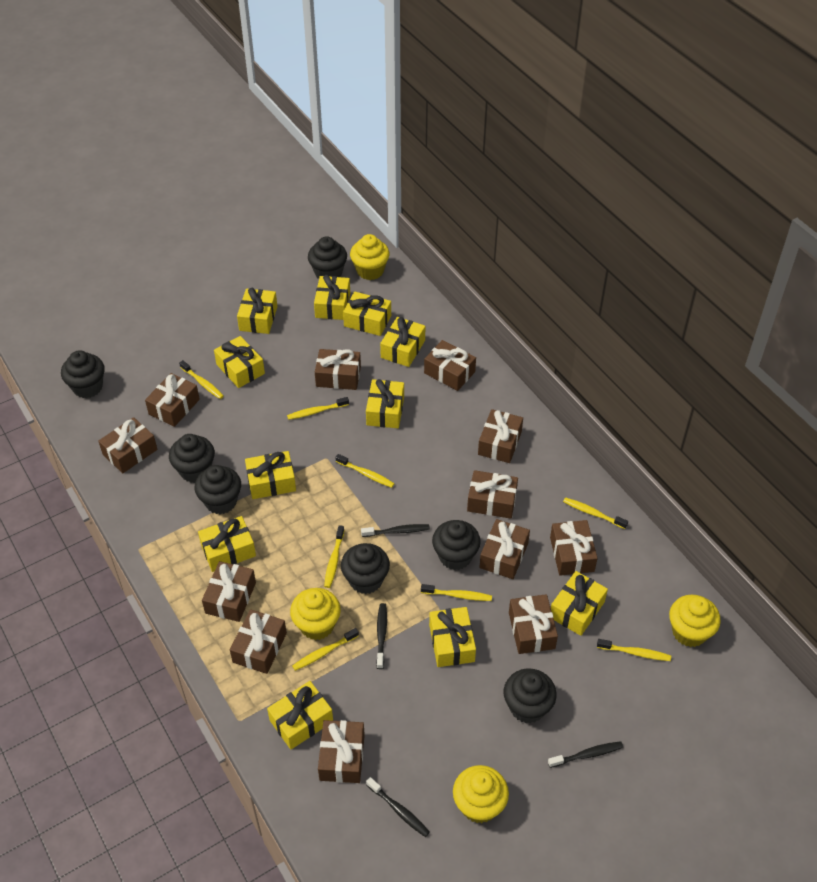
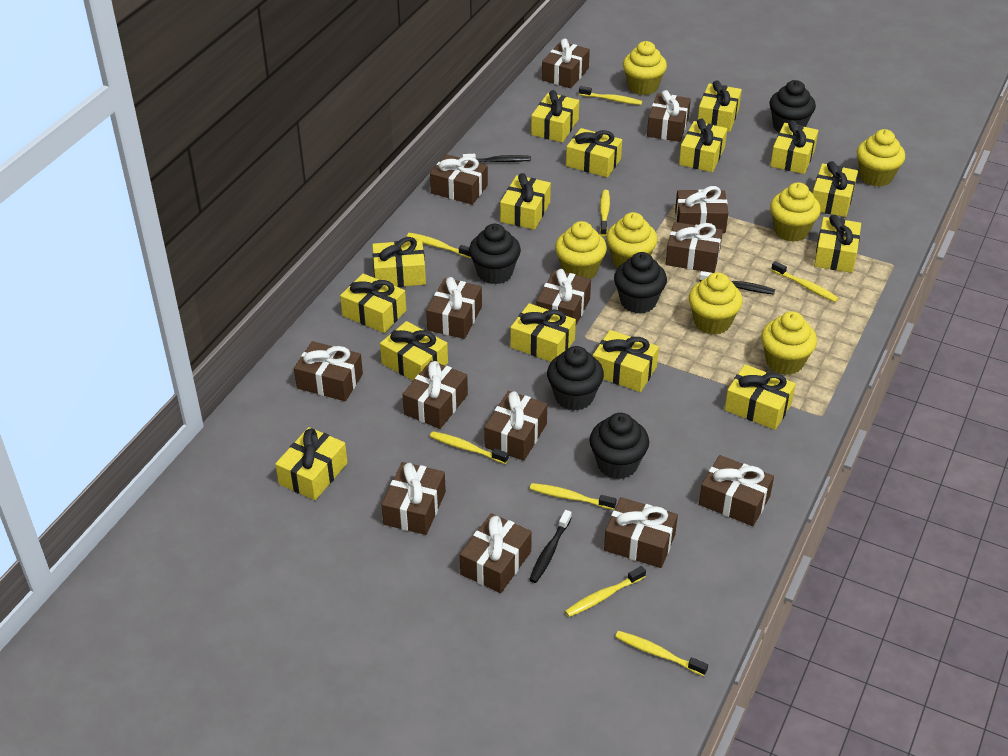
black cupcake: [61,350,105,398] [169,434,215,483] [195,465,241,514] [308,236,347,279] [341,543,390,594] [432,520,481,570] [504,668,557,724] = 7 -> [469,224,521,284] [547,346,604,411] [590,413,649,479] [614,252,667,314] [769,80,816,133] = 5
black toothbrush: [361,524,430,537] [366,777,430,837] [376,603,387,669] [548,741,623,768] = 4 -> [463,154,531,162] [529,510,572,583] [699,271,775,295] = 3
brown gift: [98,417,157,473] [145,373,200,427] [202,561,256,622] [230,609,287,674] [315,349,361,390] [318,720,365,783] [424,340,476,391] [467,470,518,519] [478,409,523,463] [479,519,530,579] [509,594,558,654] [550,520,598,576] = 12 -> [294,341,363,401] [381,462,446,535] [402,361,468,429] [426,277,482,339] [430,154,488,205] [460,513,532,593] [484,391,547,461] [536,269,591,325] [542,38,590,88] [604,497,678,568] [647,90,691,142] [666,222,723,273] [675,186,728,233] [699,455,774,526] = 14
yellow cupcake: [290,588,341,640] [350,234,390,280] [453,765,509,823] [669,595,721,647] = 4 -> [555,221,607,279] [606,212,658,268] [623,41,667,95] [689,272,743,335] [761,311,817,375] [770,182,821,242] [857,129,905,187] = 7
yellow gift: [198,516,256,572] [214,336,265,388] [237,288,277,334] [245,451,296,499] [267,681,333,749] [314,275,350,320] [343,292,391,336] [366,379,404,428] [380,317,425,367] [429,607,476,667] [551,571,608,636] = 11 -> [275,427,348,500] [340,273,406,333] [372,237,426,287] [380,321,448,381] [500,173,551,230] [510,303,576,362] [531,90,579,142] [566,128,622,178] [593,330,659,392] [679,119,727,172] [697,80,742,132] [725,364,796,430] [770,120,818,174] [813,161,858,217] [814,215,861,273] = 15

